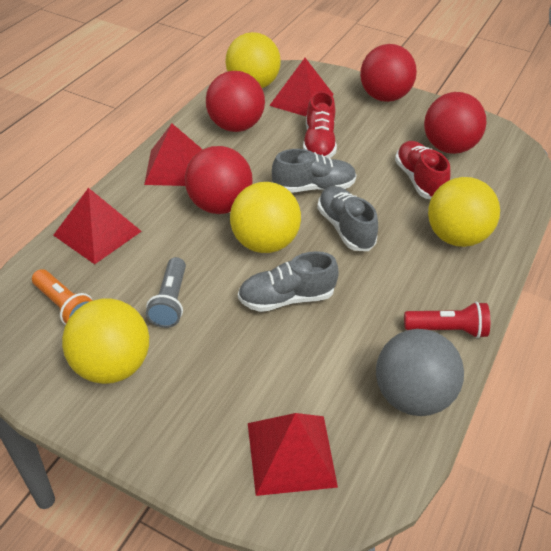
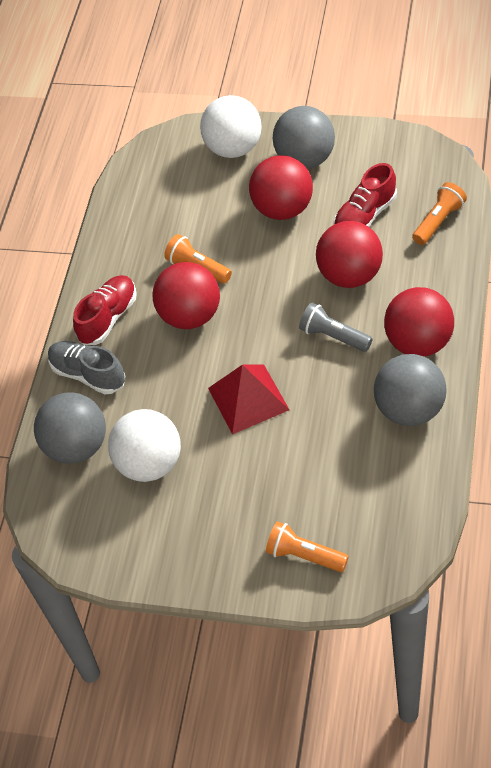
grey ball: [376,329,464,416] = 1 -> [34,392,106,464] [273,106,335,169] [374,354,447,426] = 3
grey shoe: [238,251,339,312] [272,149,357,193] [317,186,378,251] = 3 -> [48,341,125,395] = 1
orange flashlight: [32,269,93,325] = 1 -> [164,234,232,284] [266,521,349,572] [412,182,467,245] = 3
red flashlight: [404,302,490,338] = 1 -> none = 0
red pyramid: [53,188,142,264] [144,123,203,186] [248,413,338,496] [269,58,334,116] = 4 -> [208,365,289,434] = 1
white ball: none = 0 -> [108,409,181,482] [200,95,262,158] = 2
yellow ball: [62,299,149,384] [225,32,281,88] [230,182,301,253] [428,177,500,247] = 4 -> none = 0

